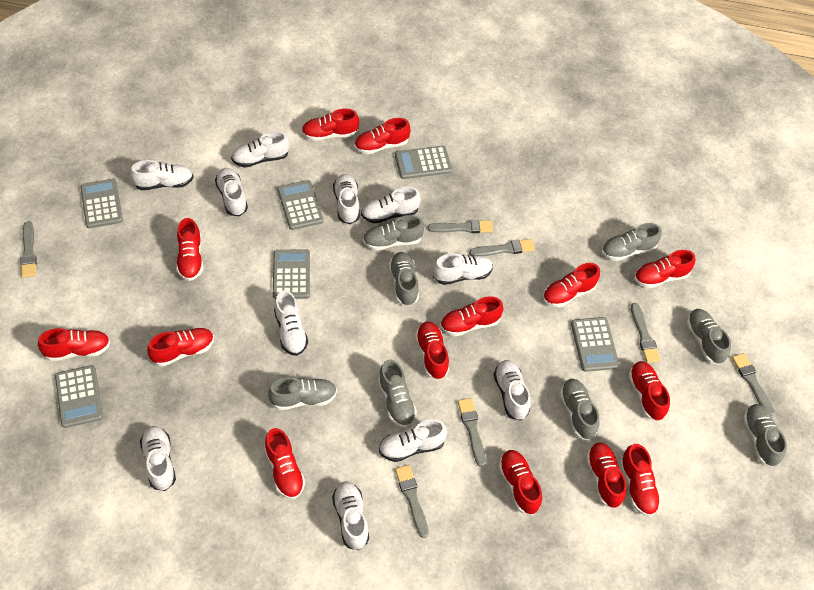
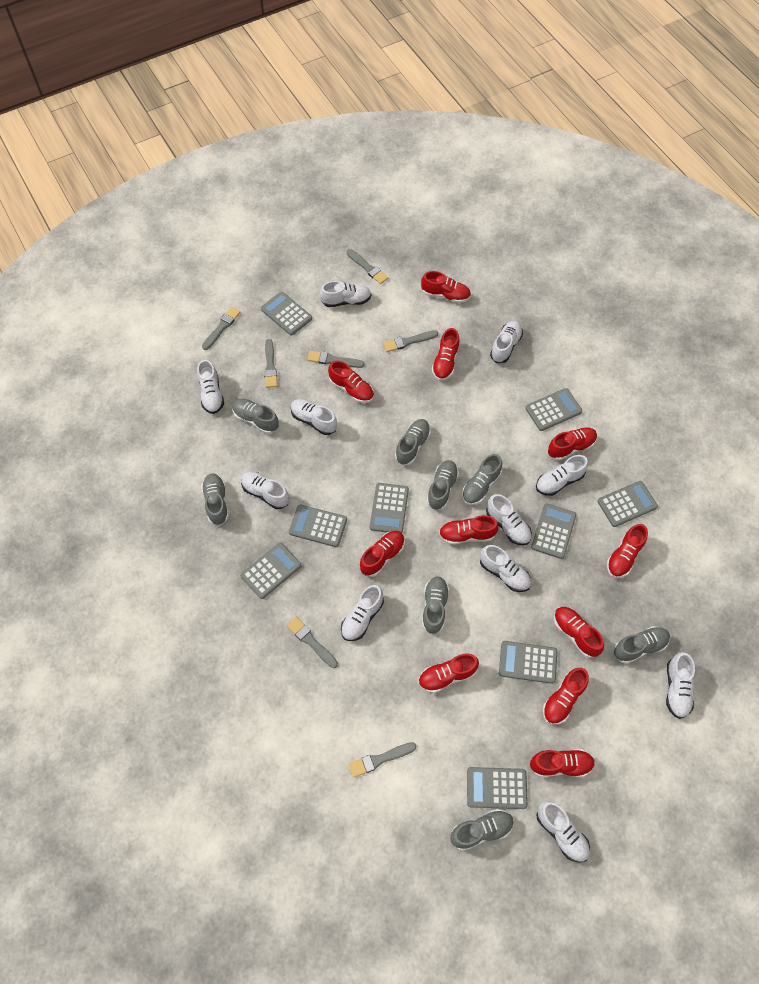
grey calculator: [55,365,103,428] [80,179,123,228] [273,249,310,299] [277,180,324,230] [395,146,452,179] [571,317,619,372] = 6 -> [241,543,302,599] [261,292,312,335] [289,504,347,547] [370,483,409,533] [467,767,528,809] [499,641,557,684] [525,388,582,431] [531,503,576,559] [597,481,658,527] = 9
red shoe: [38,328,110,361] [147,328,214,366] [176,218,203,281] [264,428,305,499] [302,109,359,141] [354,118,411,154] [415,321,449,380] [440,296,503,336] [499,450,542,515] [543,263,600,307] [586,442,626,509] [620,444,661,517] [628,361,670,421] [634,250,695,288] = 14 -> [328,361,374,403] [360,531,405,577] [418,653,479,693] [421,271,471,303] [432,328,460,381] [439,515,499,545] [530,749,595,777] [543,668,589,725] [548,427,597,461] [554,607,604,658] [607,524,648,578] = 11

